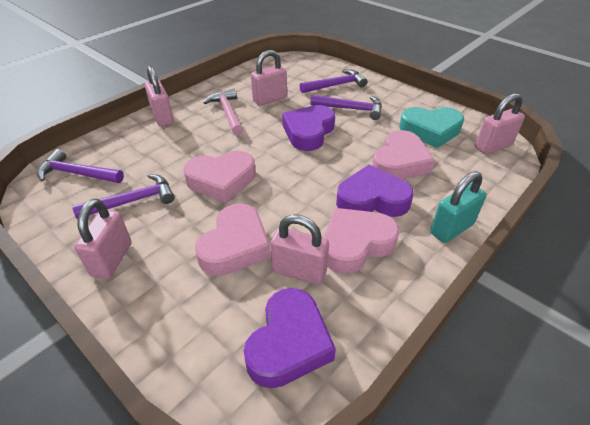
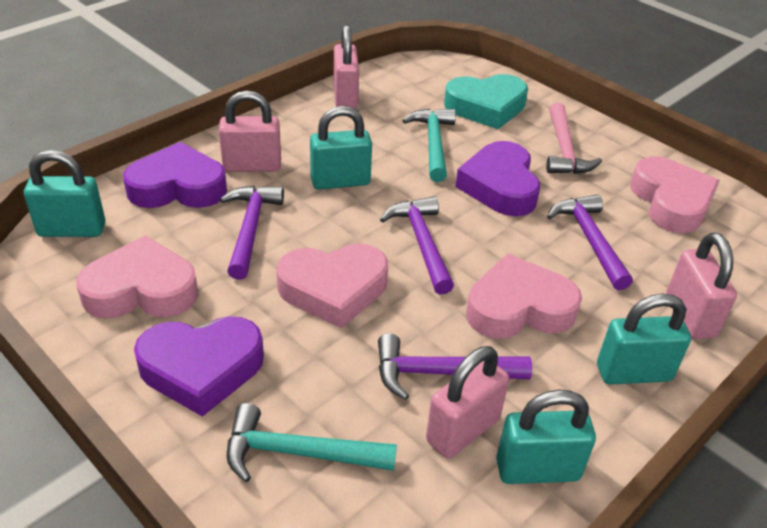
pink padlock: [74,199,131,279] [145,66,174,127] [251,50,287,106] [271,214,329,285] [475,93,525,154] = 5 -> [219,91,281,172] [334,25,359,109] [426,346,509,458] [667,233,737,339] = 4
turquoise hammer: none = 0 -> [227,403,397,482] [402,109,456,182] = 2
turquoise padlock: [430,171,486,243] = 1 -> [24,150,105,237] [310,106,372,190] [496,390,596,484] [597,294,691,385] = 4

